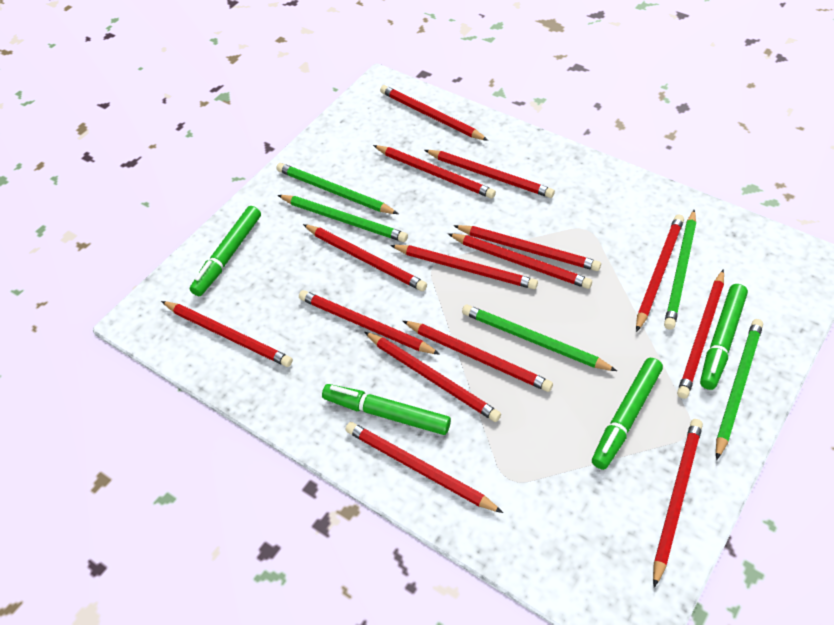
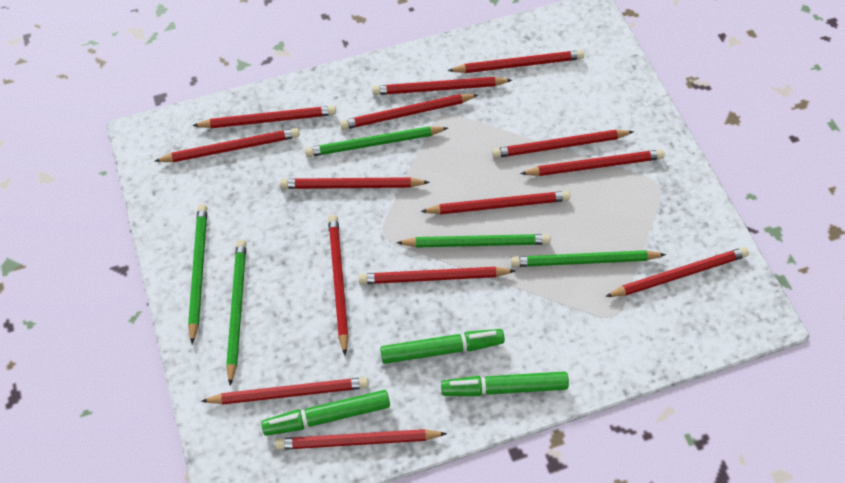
green marker: [190,206,261,296] [322,384,451,435] [592,358,663,470] [700,284,748,390] = 4 -> [261,390,390,436] [380,329,505,364] [441,371,569,396] = 3
red pencil: [161,301,293,367] [299,290,440,355] [303,224,427,291] [345,422,503,513] [365,332,501,422] [373,145,496,198] [380,85,488,141] [390,245,538,289] [403,321,553,392] [425,150,555,198] [448,233,592,289] [453,225,601,271] [636,214,684,332] [653,419,703,588] [677,269,724,399] = 15 -> [155,128,300,162] [192,106,336,128] [201,377,369,404] [275,429,447,450] [280,177,430,189] [328,215,349,355] [340,94,478,130] [359,267,515,284] [372,77,512,95] [421,191,570,214] [448,50,584,73] [492,130,634,158] [520,149,665,176] [605,247,749,297] = 14

